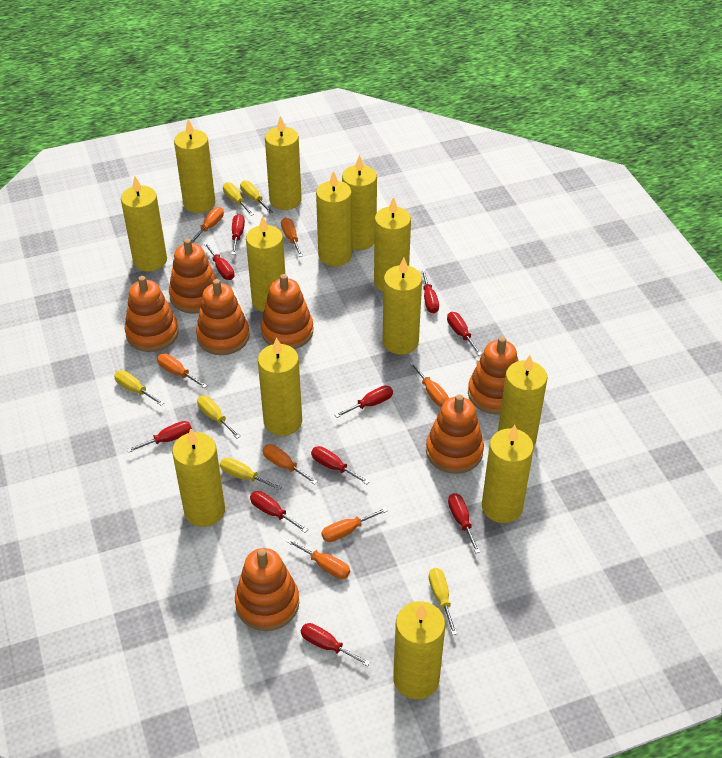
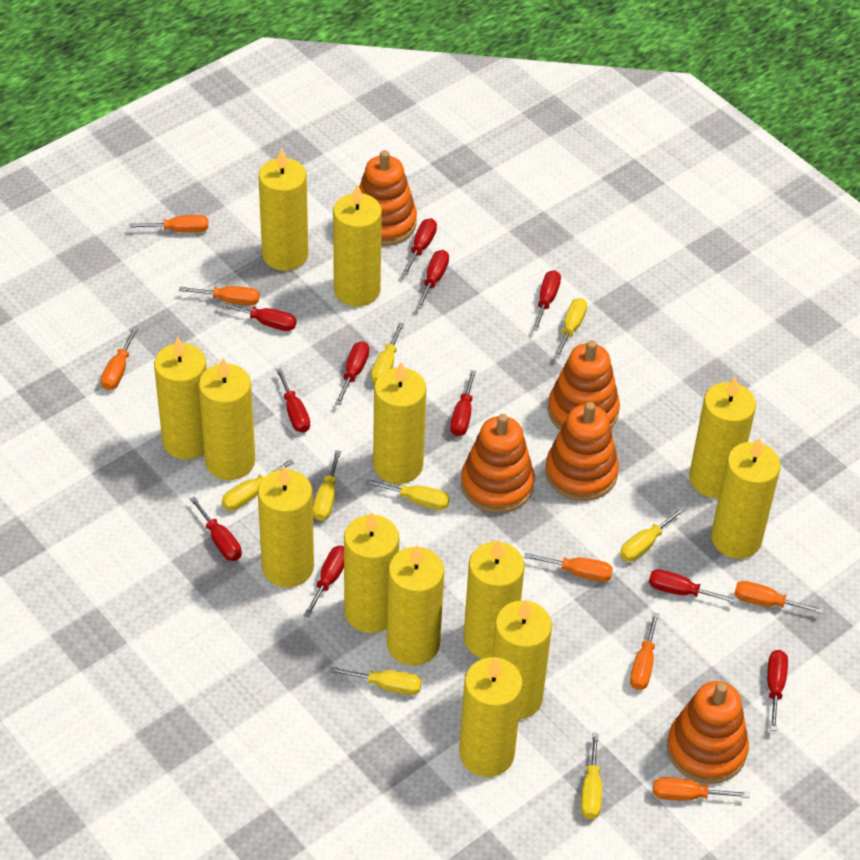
orange stacking toy: [125,276,179,352] [169,239,217,314] [196,279,250,355] [235,548,299,631] [261,274,313,349] [426,394,484,474] [468,337,518,415] = 7 -> [359,150,417,246] [461,414,535,513] [545,402,619,501] [548,340,620,430] [667,681,749,784] = 5
red screwdriver: [127,421,192,453] [204,243,234,280] [231,214,245,255] [250,491,308,532] [301,623,370,666] [311,446,370,484] [335,385,393,418] [421,269,439,313] [447,312,482,356] [448,493,480,553] = 10 -> [190,496,242,561] [218,301,297,331] [276,368,310,433] [303,546,344,618] [335,341,369,405] [402,218,437,275] [416,250,449,309] [450,370,476,436] [532,270,561,331] [649,569,738,604] [767,650,788,731] = 11
yellow screwdriver: [114,370,164,406] [197,395,241,439] [220,457,282,491] [223,182,254,216] [240,181,273,213] [429,568,457,635] = 6 -> [222,459,294,511] [313,450,341,521] [329,667,422,695] [365,479,450,510] [371,322,404,383] [554,298,587,358] [581,733,602,819] [620,507,685,561] = 8

